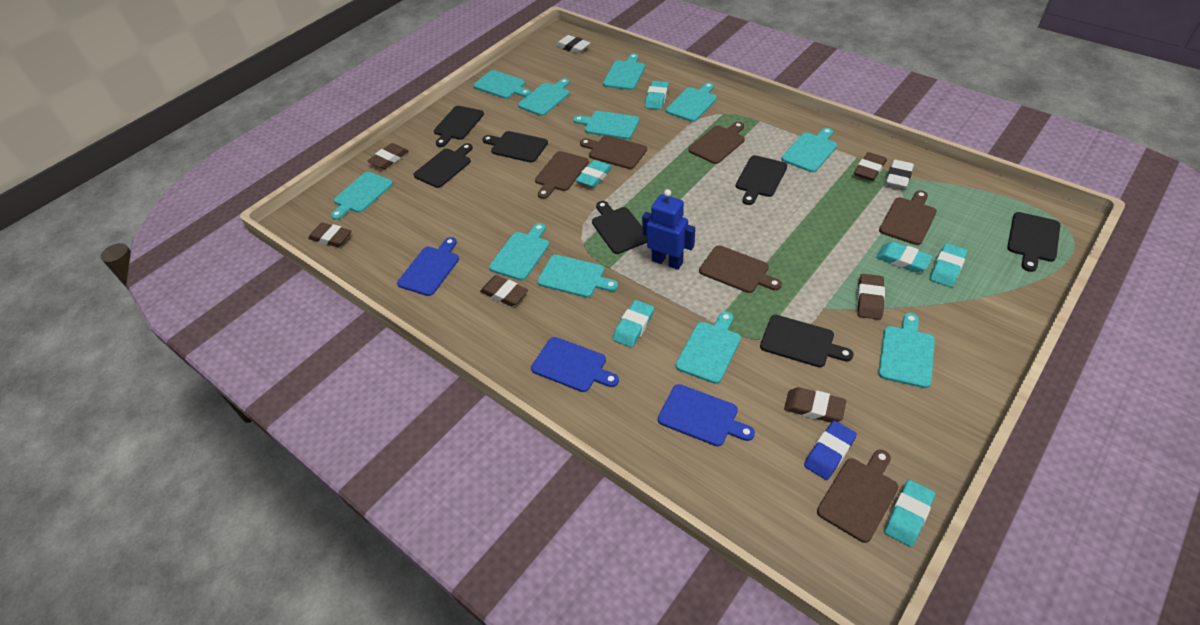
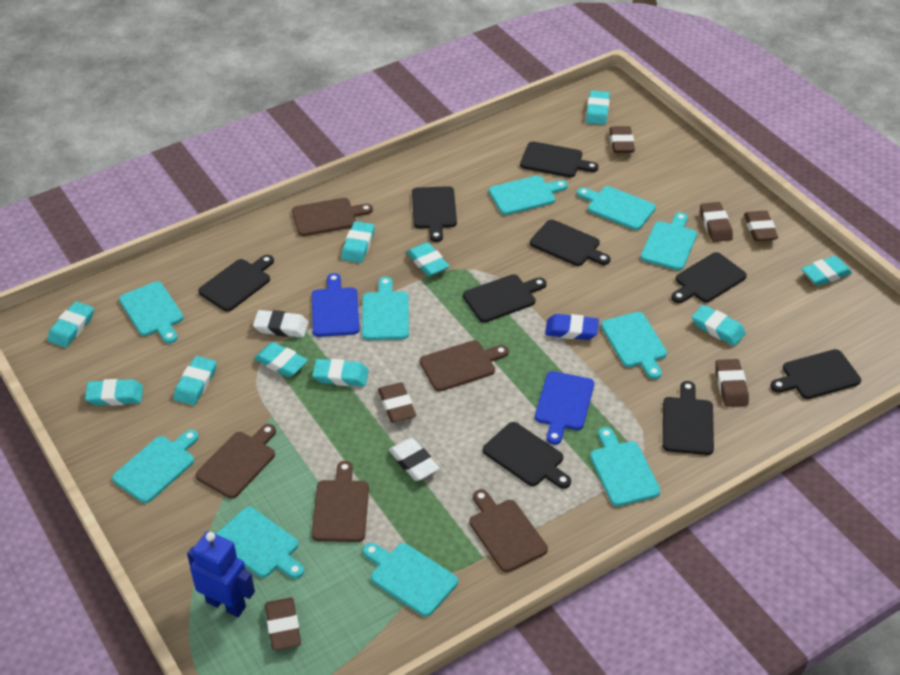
black cutting board: [413,143,473,188] [434,106,484,147] [482,131,548,162] [592,201,647,254] [736,155,787,205] [760,315,854,367] [1007,212,1060,272] = 7 -> [198,255,274,312] [412,186,457,242] [463,274,547,323] [483,422,571,489] [520,141,599,177] [530,219,611,266] [663,381,714,455] [671,252,747,303] [770,349,861,399] = 9
blue cutting board: [397,237,459,296] [531,337,619,392] [658,384,755,446] = 3 -> [312,273,360,337] [535,371,594,445] = 2
brown cutting board: [535,151,589,199] [580,135,647,169] [688,122,745,164] [699,245,782,293] [817,450,899,543] [879,190,937,245] = 6 -> [196,424,276,499] [292,198,373,236] [311,461,369,542] [420,340,509,392] [469,489,548,572] = 5
turquoise cutting board: [331,172,393,220] [473,70,531,99] [489,223,549,281] [518,78,570,116] [537,255,618,298] [573,111,639,139] [603,53,645,90] [666,82,717,122] [676,312,741,384] [781,128,837,172] [878,313,935,388] = 11 -> [112,430,199,503] [119,281,184,343] [216,507,304,579] [362,277,409,340] [363,543,458,617] [489,176,568,215] [577,186,656,230] [590,427,661,506] [601,312,667,379] [640,212,697,270] = 10
turquoise eraser: [576,160,612,188] [613,300,654,348] [645,81,669,110] [876,242,933,272] [884,480,935,547] [930,243,967,287] = 6 -> [48,301,94,348] [85,379,143,406] [174,356,217,405] [254,342,308,377] [312,359,369,386] [342,221,375,263] [407,242,450,276] [586,90,610,125] [692,305,746,346] [801,256,852,286] = 10

